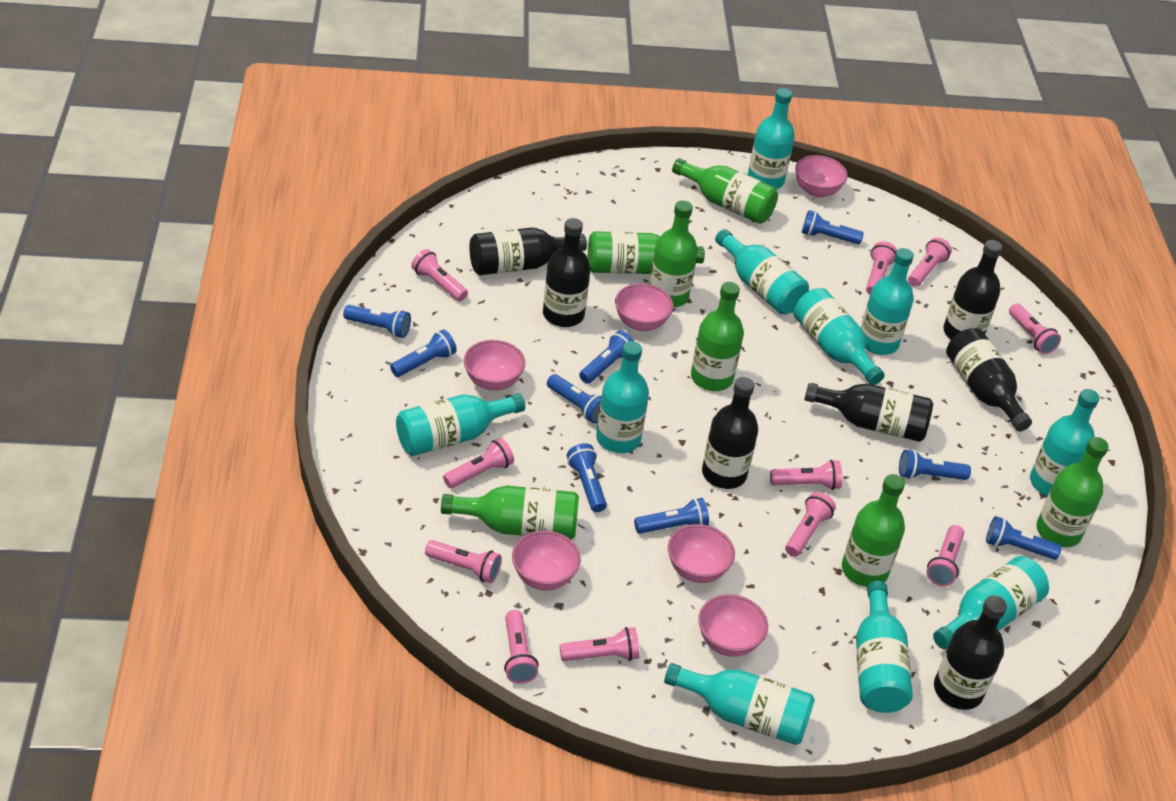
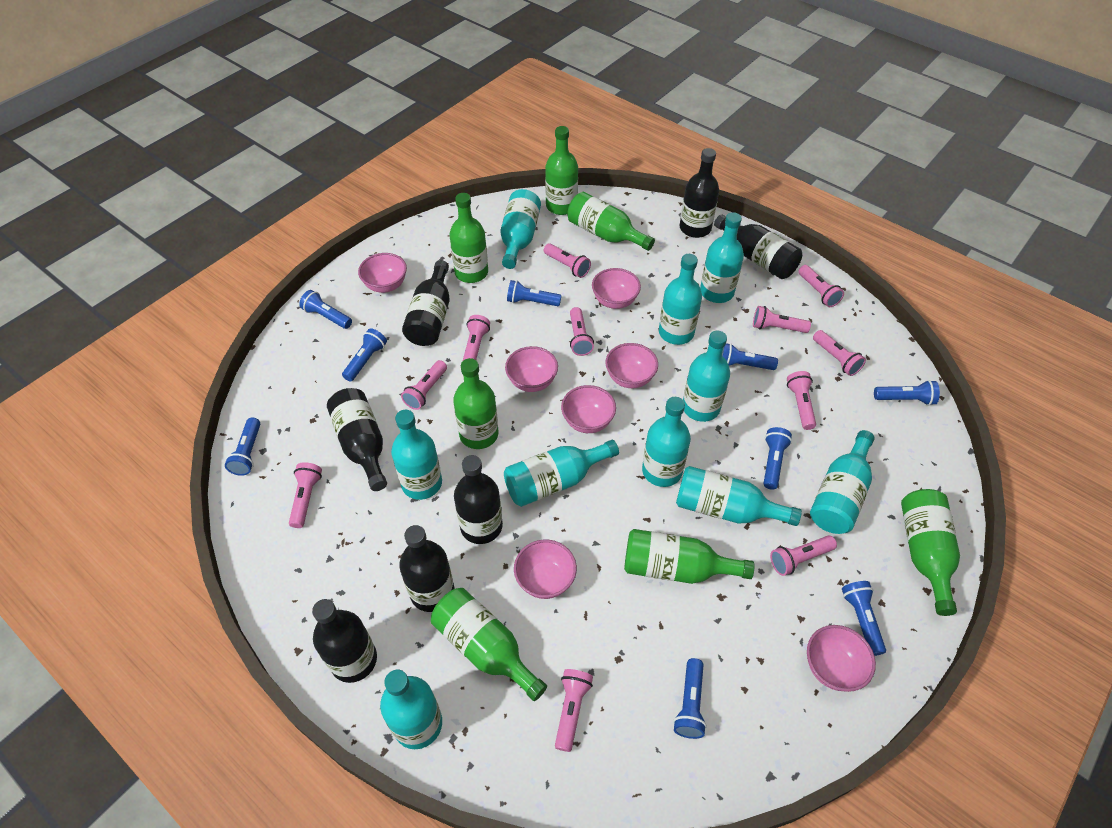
pink bowl: [464,340,525,391] [512,531,581,591] [615,284,674,331] [668,524,735,583] [698,594,768,657] [795,155,848,198] = 6 -> [358,253,407,293] [505,346,558,392] [514,540,577,599] [561,385,616,433] [592,268,641,309] [605,343,658,388] [807,625,876,692] = 7

